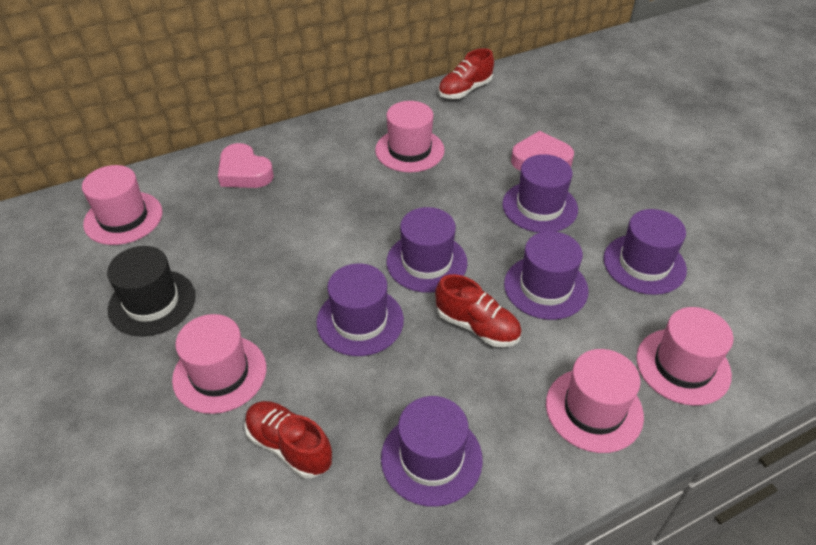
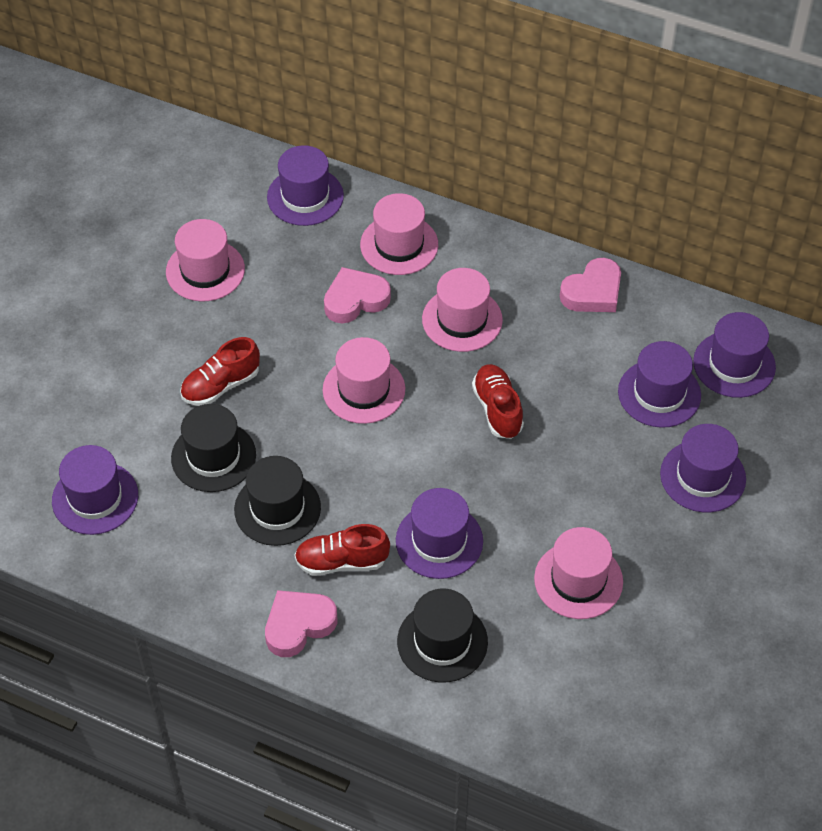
black hat: [107,246,196,336] = 1 -> [171,404,256,492] [234,456,321,546] [397,589,488,683] = 3
pink heart: [218,143,274,188] [511,131,574,171] = 2 -> [265,590,337,657] [324,267,391,324] [560,258,621,312] = 3

